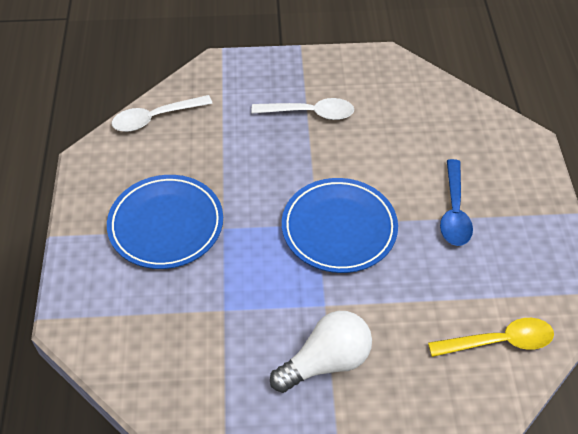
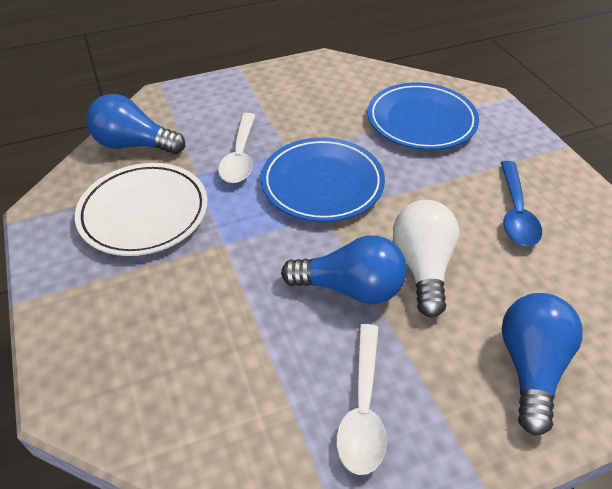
blue light bulb: none = 0 -> [86,94,185,154] [281,235,407,304] [502,293,583,436] = 3
white plate: none = 0 -> [75,163,208,256] = 1
yellow spoon: [428,318,554,357] = 1 -> none = 0

